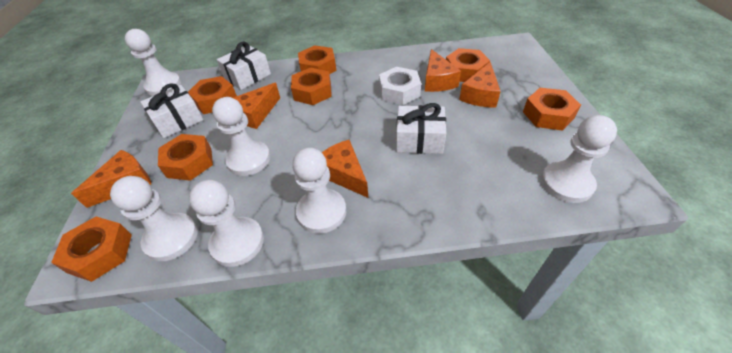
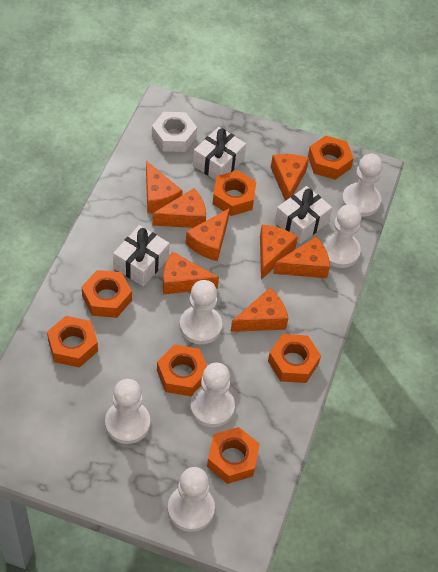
orange cheese: [71,150,151,208] [233,83,280,129] [322,140,368,198] [425,49,461,92] [459,62,501,108] = 5 -> [146,161,183,213] [152,188,206,228] [163,252,219,295] [186,208,230,261] [230,288,288,332] [260,225,298,280] [271,154,309,201] [273,237,330,278] = 8

